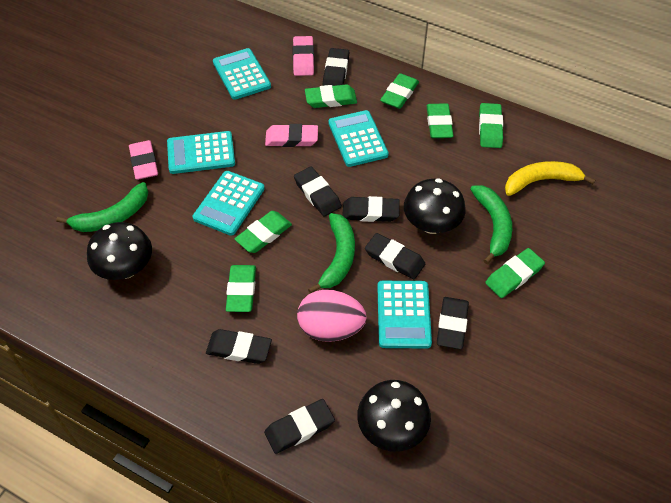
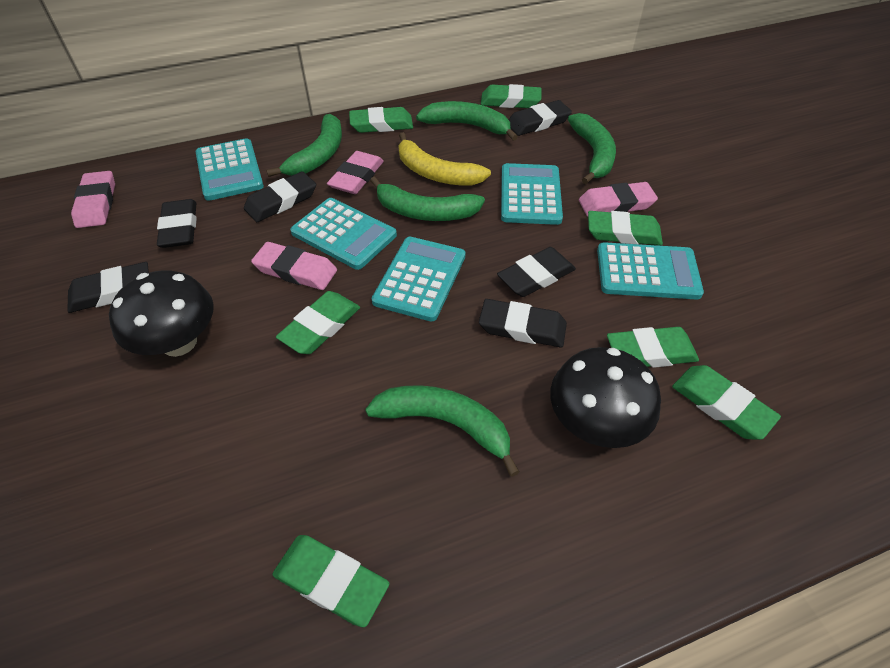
black eraser: [206,329,272,364] [264,399,335,454] [294,167,342,216] [323,48,349,86] [342,196,400,222] [365,233,425,280] [437,297,469,349] = 7 -> [67,262,149,313] [157,199,197,248] [244,171,316,222] [479,299,567,347] [497,247,576,297] [509,100,572,136] = 6
black mushroom: [87,222,152,280] [357,380,431,452] [404,178,466,234] = 3 -> [109,270,214,357] [550,347,661,448] = 2
green banana: [56,182,148,232] [308,213,355,293] [470,185,512,264] = 3 -> [266,114,342,177] [365,385,520,477] [370,176,485,221] [416,101,518,141] [568,113,616,184] = 5
pink egg: [297,290,367,342] = 1 -> none = 0
pink eraser: [129,140,158,180] [265,124,318,147] [293,36,314,76] = 3 -> [71,171,115,228] [251,242,337,290] [327,151,384,194] [579,182,658,217] = 4

